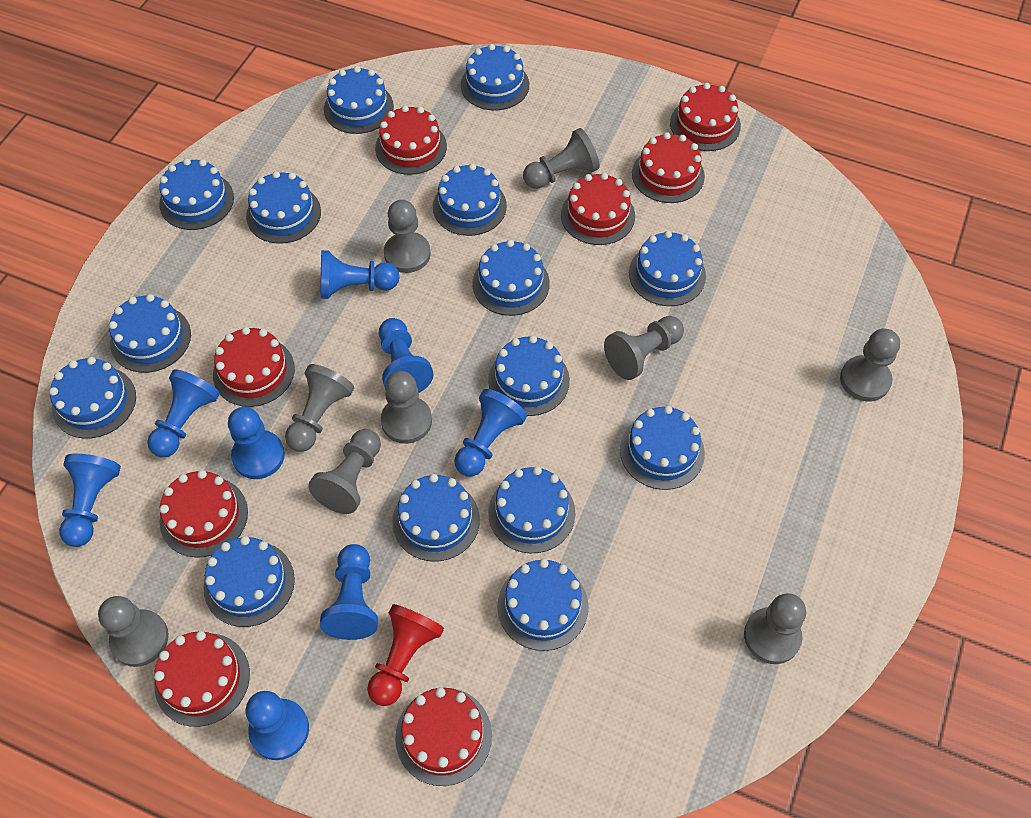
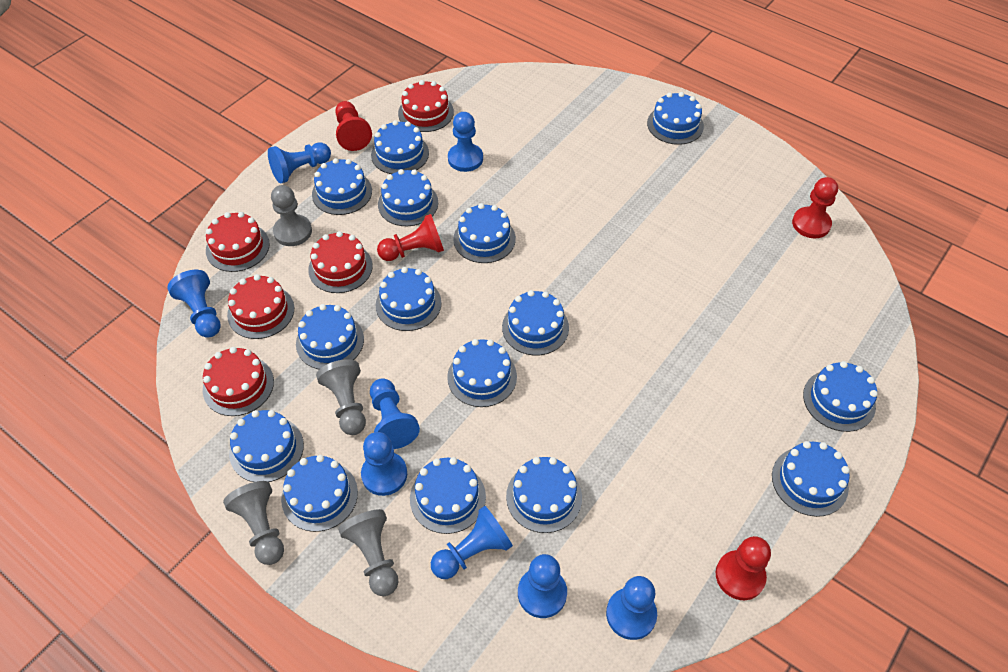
grey pawn: [98,596,169,667] [285,364,354,452] [308,429,381,514] [381,371,432,444] [384,200,431,273] [523,128,600,189] [604,316,684,380] [744,593,806,664] [840,329,900,401] = 9 -> [223,481,284,565] [271,185,312,246] [316,359,366,435] [338,509,398,596] = 4
red cake: [154,631,250,727] [159,470,248,558] [213,327,295,407] [375,105,447,175] [395,687,492,786] [561,173,635,245] [632,132,705,203] [670,83,741,151] = 8 -> [203,347,274,416] [206,212,270,272] [227,274,294,339] [308,231,373,293] [398,80,454,132] = 5
red pawn: [367,604,444,706] = 1 -> [335,101,372,151] [377,214,444,261] [716,536,771,600] [792,177,838,238] = 4

